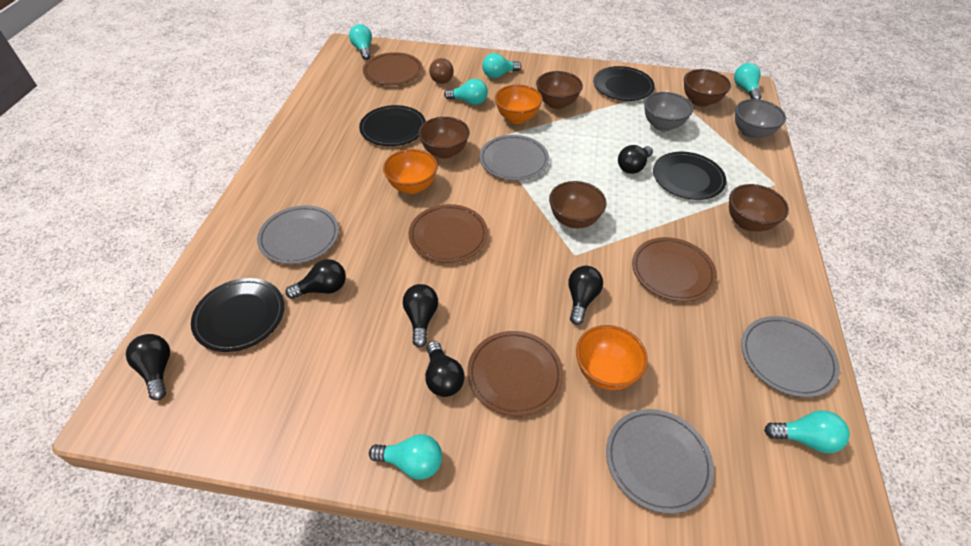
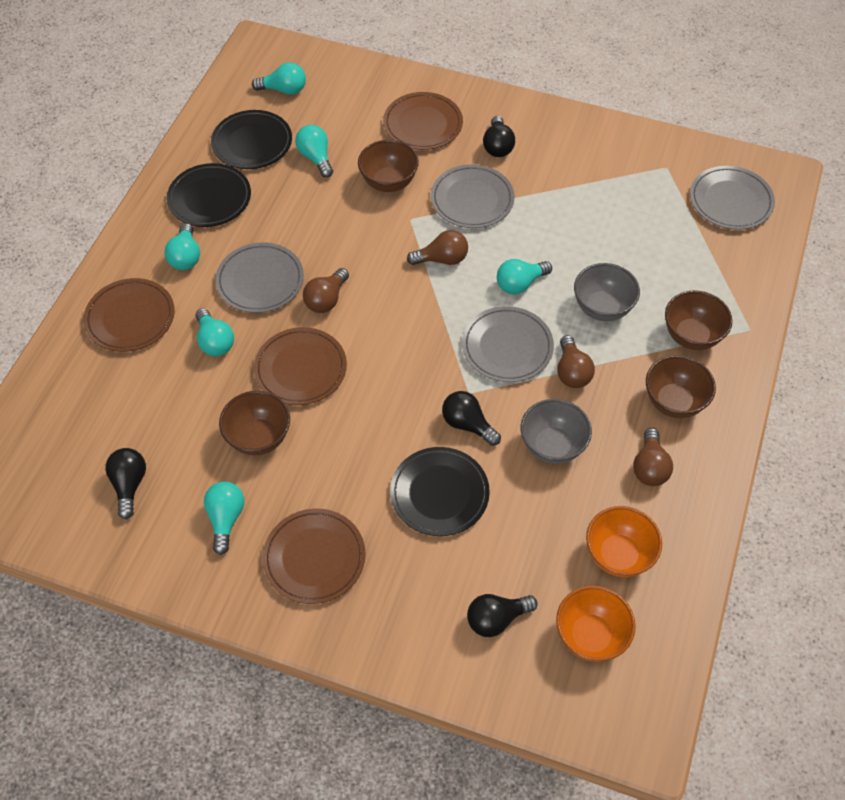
black light bulb: [126,334,170,400] [285,259,346,299] [403,284,438,348] [425,341,464,397] [568,266,603,325] [618,145,653,174] = 6 -> [105,448,146,519] [442,391,501,446] [467,594,538,637] [483,116,515,157] = 4
black plate: [191,278,284,352] [359,105,426,146] [593,66,655,101] [653,152,726,200] = 4 -> [167,163,251,227] [211,110,292,169] [390,447,490,536] = 3
brown bowl: [418,117,469,159] [536,71,583,109] [549,181,607,228] [684,69,731,107] [729,184,789,231] = 5 -> [219,391,290,455] [358,140,419,192] [646,355,716,418] [665,290,733,350] = 4
brown light bulb: [429,58,454,84] = 1 -> [303,268,349,313] [407,230,468,265] [557,335,595,388] [633,428,673,486] = 4
orange bowl: [383,149,438,194] [495,85,543,124] [576,325,648,390] = 3 -> [556,586,636,662] [586,506,662,577] = 2

